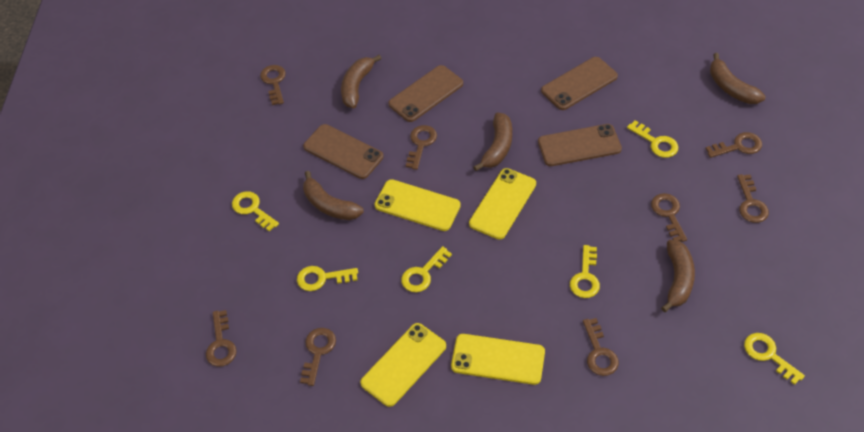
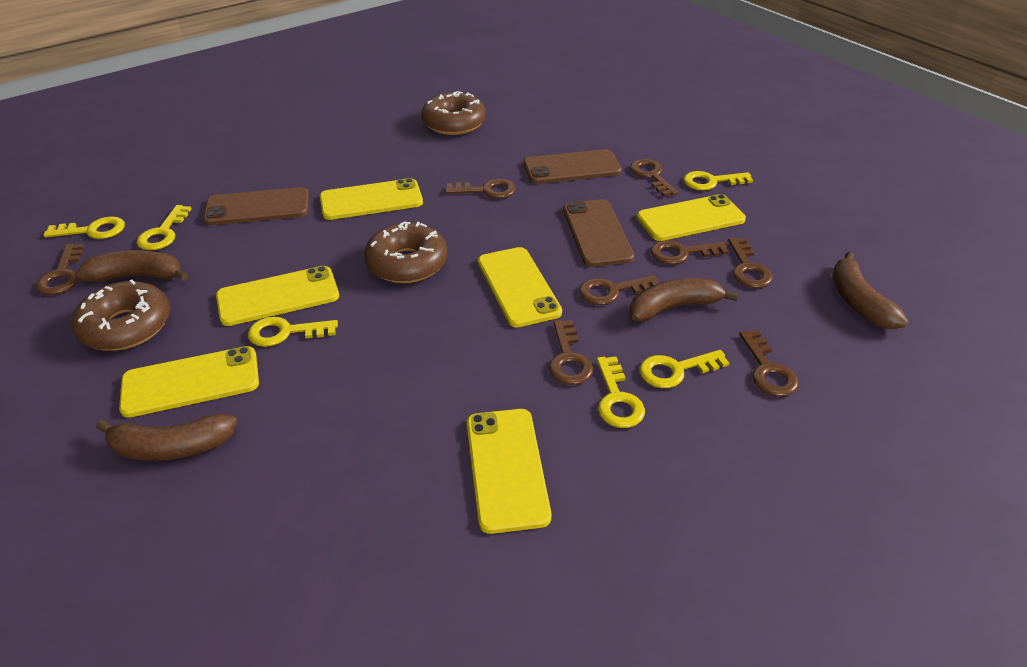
brown banana: [303,171,364,220] [341,55,382,108] [473,112,512,171] [661,240,695,312] [710,53,765,104] = 5 -> [75,250,188,282] [96,414,237,461] [629,278,738,322] [832,252,908,329] = 4
brown donut: none = 0 -> [71,280,170,351] [364,222,447,283] [421,91,486,135] = 3
brown phone: [303,124,384,179] [388,65,463,122] [538,124,622,166] [541,57,618,110] = 4 -> [203,187,309,225] [523,149,622,184] [563,199,634,267] = 3
yellow phone: [360,323,446,407] [374,179,461,231] [451,334,545,385] [469,168,536,239] = 4 -> [119,346,259,418] [216,266,339,326] [320,178,423,220] [467,409,551,534] [478,247,562,328] [637,194,746,241] = 6

